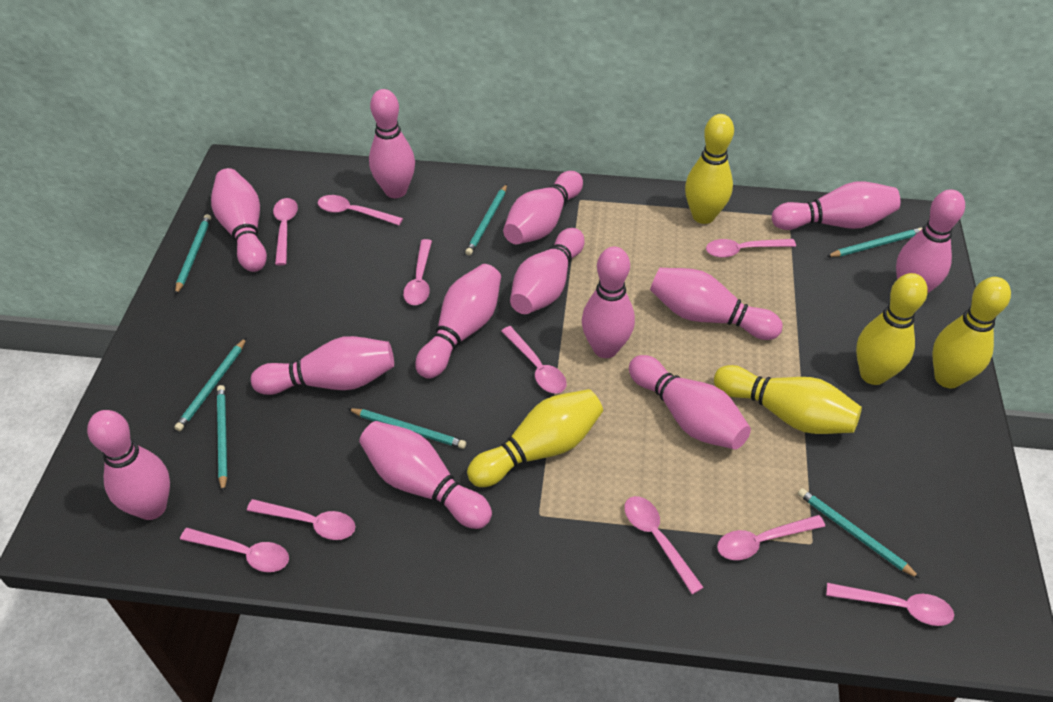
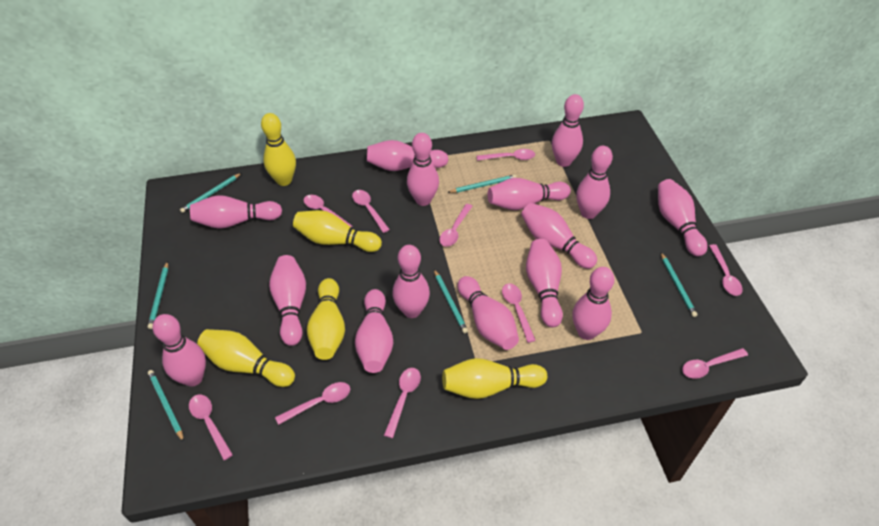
pink bowling pin: [87,410,170,520] [211,168,267,272] [251,336,394,395] [359,421,492,529] [369,89,415,198] [415,264,501,378] [503,171,583,244] [510,228,585,314] [582,247,635,358] [629,355,751,450] [650,268,783,340] [772,181,900,230] [896,190,965,293] = 13 -> [153,314,206,387] [190,195,282,229] [269,255,306,346] [355,289,393,373] [367,140,449,171] [393,245,430,318] [407,133,439,206] [458,276,519,350] [488,178,571,210] [521,203,597,269] [526,239,563,327] [552,94,584,167] [572,267,614,340] [576,146,613,219] [658,179,708,256] = 15
turquoise pencil: [174,338,246,431] [175,214,211,295] [217,385,227,492] [348,408,466,449] [465,184,507,255] [798,488,921,579] [826,228,923,257] = 7 -> [148,261,168,329] [148,370,184,442] [180,173,242,213] [434,269,468,333] [447,174,516,193] [661,253,697,317] = 6

